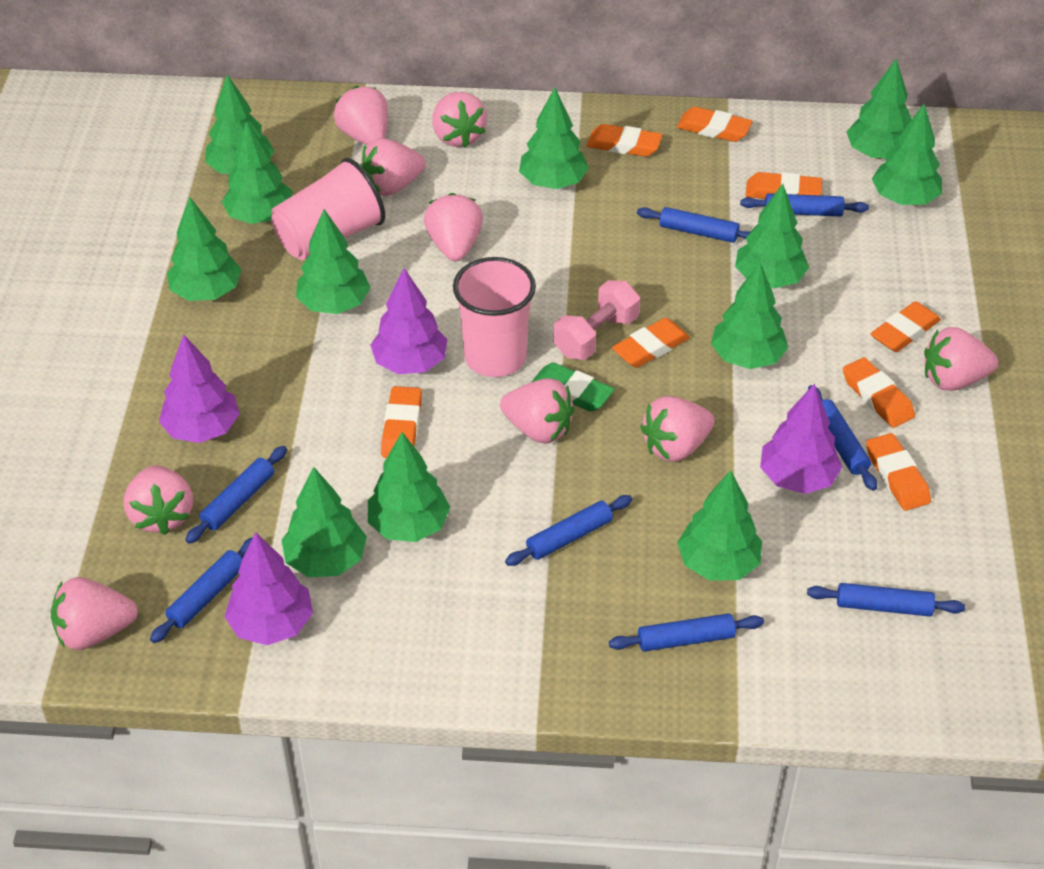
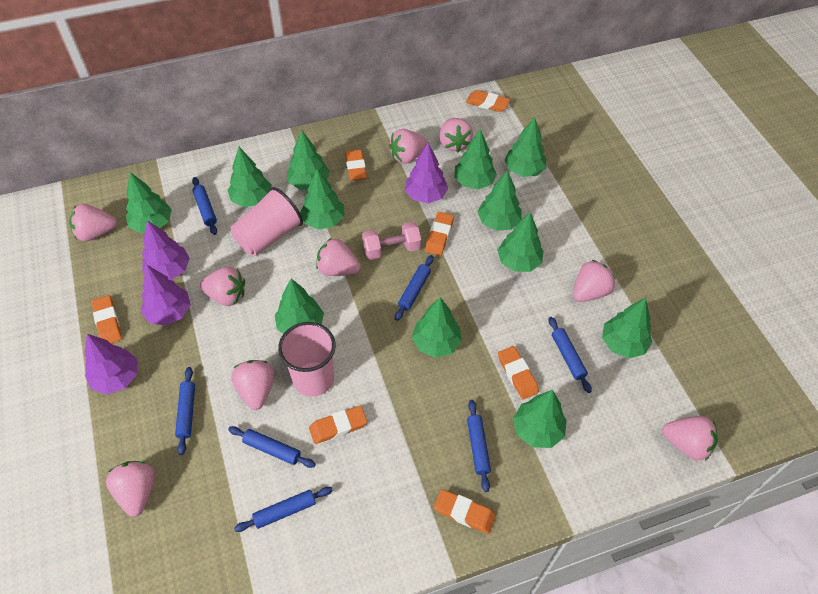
blue rolling pin: [150,537,253,643] [185,446,287,544] [505,495,632,566] [609,613,764,652] [637,207,751,243] [740,193,869,217] [807,583,965,617] [808,385,877,491] = 8 -> [175,367,195,455] [192,177,217,235] [228,426,316,468] [234,487,333,532] [395,255,434,321] [467,400,491,492] [549,317,592,393] = 7
green eraser: [532,363,614,412] = 1 -> none = 0
orange eraser: [381,386,422,458] [587,124,662,157] [612,318,690,368] [677,107,753,142] [746,172,822,199] [843,357,915,428] [866,433,931,511] [871,301,941,352] = 8 -> [91,295,122,343] [309,406,367,444] [345,149,367,180] [425,212,454,256] [434,489,496,534] [466,90,510,112] [498,346,539,400] = 7

